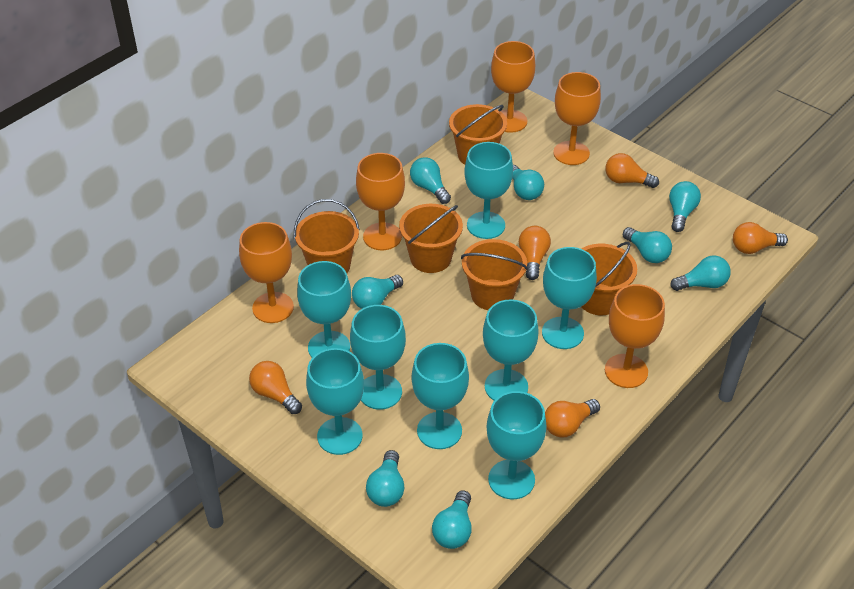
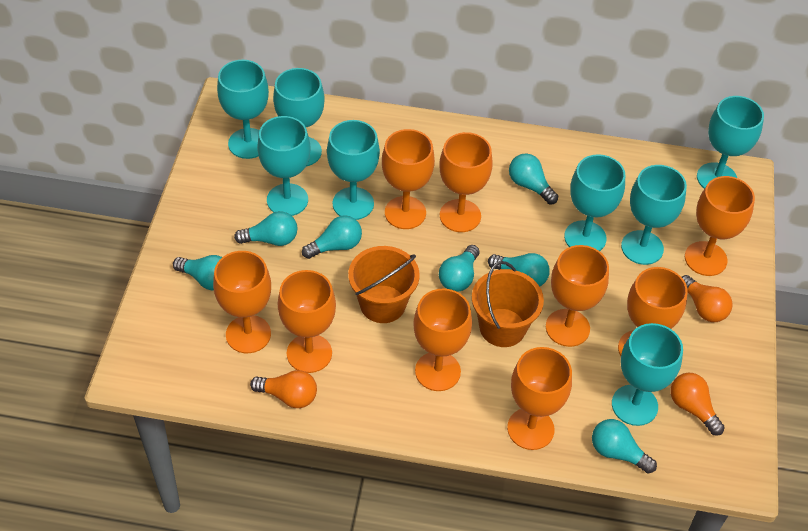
orange bucket: [294,199,360,273] [399,204,463,273] [449,104,507,165] [461,239,528,310] [581,242,637,315] = 5 -> [348,246,420,323] [472,261,544,347] = 2
orange goblet: [239,222,294,323] [356,153,405,250] [491,41,535,133] [553,72,601,165] [605,284,665,388] = 5 -> [213,251,271,353] [278,270,336,373] [382,129,435,229] [413,289,472,391] [439,132,493,232] [507,347,572,450] [546,245,609,347] [618,267,688,356] [685,176,755,276] = 9
orange light bulb: [249,361,302,414] [519,226,551,280] [545,399,600,437] [605,153,659,188] [733,222,788,254] = 5 -> [250,370,317,408] [670,373,725,436] [682,275,733,322] = 3
turquoise light bulb: [352,275,403,309] [366,450,405,507] [410,157,451,204] [432,490,471,549] [512,165,544,200] [623,227,672,263] [669,181,701,232] [670,256,731,291] = 8 -> [173,255,222,291] [234,211,298,246] [302,215,362,259] [439,245,479,292] [488,253,550,287] [509,154,558,205] [592,419,657,474] = 7

